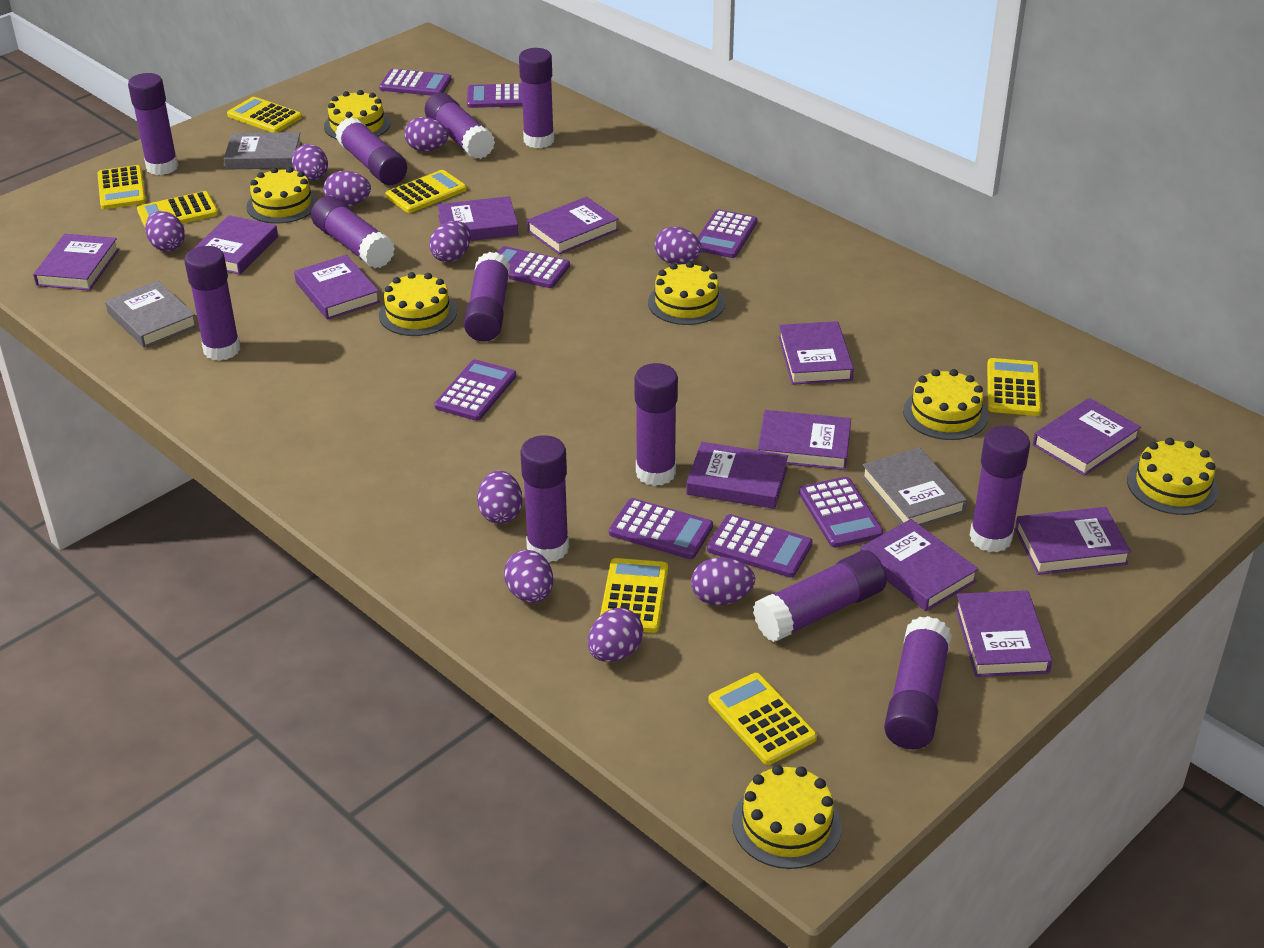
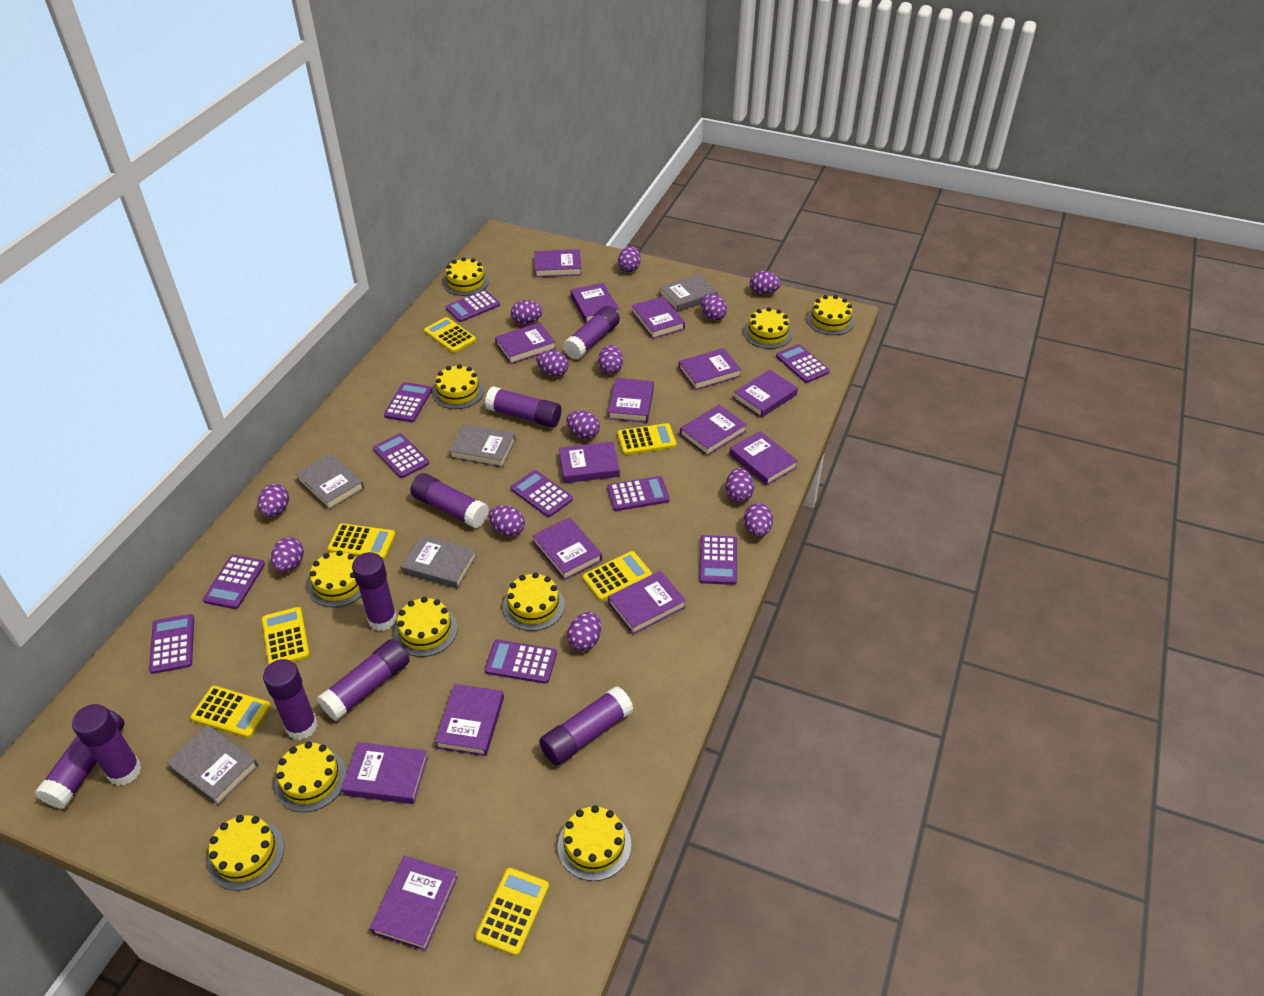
grey book: [105,281,197,348] [224,132,302,170] [861,447,967,526] = 3 -> [166,725,258,805] [295,453,364,510] [401,535,477,589] [449,424,516,468] [659,274,718,312] = 5
purple book: [33,234,119,291] [193,215,278,275] [294,255,380,320] [437,196,519,241] [527,197,619,254] [686,442,788,509] [758,410,851,470] [778,321,854,385] [860,519,979,611] [955,590,1052,677] [1015,507,1131,575] [1033,398,1141,476] = 12 -> [341,742,428,804] [370,856,458,951] [435,684,504,756] [495,322,556,364] [532,517,602,580] [535,249,582,277] [559,442,620,483] [571,283,619,323] [608,378,654,423] [608,570,686,634] [632,296,685,339] [679,348,741,390] [680,405,747,456] [729,431,798,486] [733,370,798,418] = 15
purple calculator: [379,69,452,96] [434,360,516,421] [467,83,523,108] [497,246,570,288] [609,498,713,559] [697,209,757,258] [707,514,812,577] [799,477,884,548] = 8 -> [149,614,194,674] [203,555,265,609] [373,433,429,478] [384,382,432,422] [446,290,500,322] [484,640,557,684] [511,470,573,517] [607,476,670,511] [700,535,737,585] [776,344,830,383] = 10
purple egg: [145,211,185,252] [292,144,328,181] [323,171,371,207] [404,117,448,152] [429,221,471,263] [477,470,523,524] [504,550,553,603] [588,608,643,662] [655,227,702,265] [691,557,755,605] = 10 -> [258,484,289,517] [271,537,304,572] [489,505,525,537] [511,300,543,325] [537,350,568,377] [566,411,600,439] [567,612,601,651] [598,345,623,374] [618,246,641,272] [701,294,727,321] [726,468,754,502] [744,503,773,537] [750,271,781,295] = 13
purple glue stick: [128,73,178,175] [184,246,240,361] [311,196,395,268] [335,117,407,185] [425,93,495,159] [464,252,510,341] [519,48,554,148] [520,435,569,563] [635,363,678,486] [753,550,887,642] [884,616,952,749] [970,426,1030,552] = 12 -> [35,709,124,809] [72,704,142,786] [263,659,318,740] [317,639,410,721] [352,552,397,631] [410,473,489,528] [485,386,561,428] [539,686,633,766] [563,306,620,360] = 9
yellow cake: [247,167,318,224] [324,90,391,139] [379,272,457,336] [648,261,725,325] [732,765,842,869] [903,369,988,440] [1127,438,1218,515] = 7 -> [208,815,284,891] [275,742,347,812] [308,550,361,607] [394,597,458,657] [433,364,484,409] [443,257,489,296] [503,572,565,631] [557,805,631,881] [744,307,792,349] [807,295,855,335] = 10

